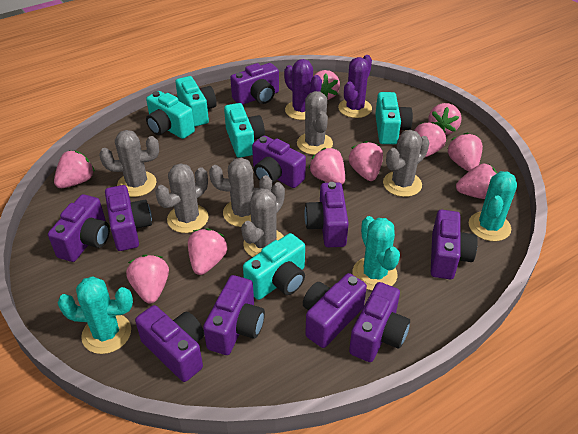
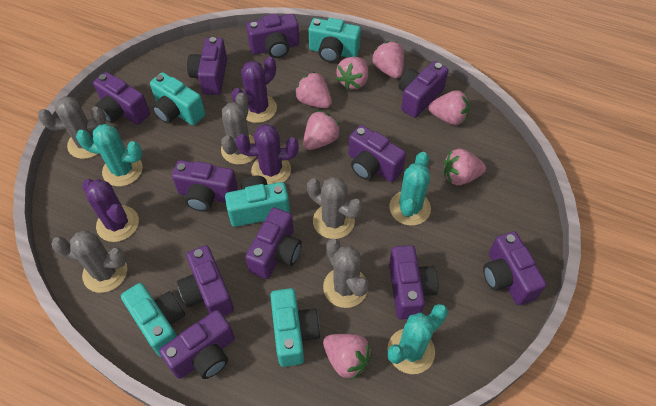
grey cactus: [99,130,159,197] [155,163,209,233] [209,158,272,227] [241,182,285,257] [297,91,333,155] [383,130,429,197] = 6 -> [38,96,106,159] [51,230,127,293] [221,93,257,165] [307,177,363,239] [323,239,369,308] = 5
pink strawberry: [54,150,95,188] [126,255,169,304] [188,228,227,275] [309,148,345,184] [313,70,340,100] [349,141,383,181] [414,122,446,157] [428,103,462,135] [448,133,483,172] [456,164,497,199] = 10 -> [295,72,332,108] [303,110,341,150] [323,334,372,380] [336,57,368,90] [372,41,404,79] [428,90,470,125] [444,149,486,186] = 7
purple cactus: [284,59,322,120] [338,55,372,118] = 2 -> [82,179,139,242] [231,56,277,123] [236,124,299,184] = 3
purple camera: [48,194,110,262] [105,185,152,251] [135,305,204,382] [203,275,265,355] [230,63,279,105] [252,136,306,188] [303,273,367,348] [304,182,349,247] [349,282,410,362] [431,210,478,279] = 10 -> [93,72,150,125] [159,310,235,379] [172,160,238,211] [177,245,234,316] [187,37,227,95] [245,208,302,279] [246,14,299,58] [348,125,406,182] [389,245,438,320] [398,61,448,118] [483,231,546,305] = 11

